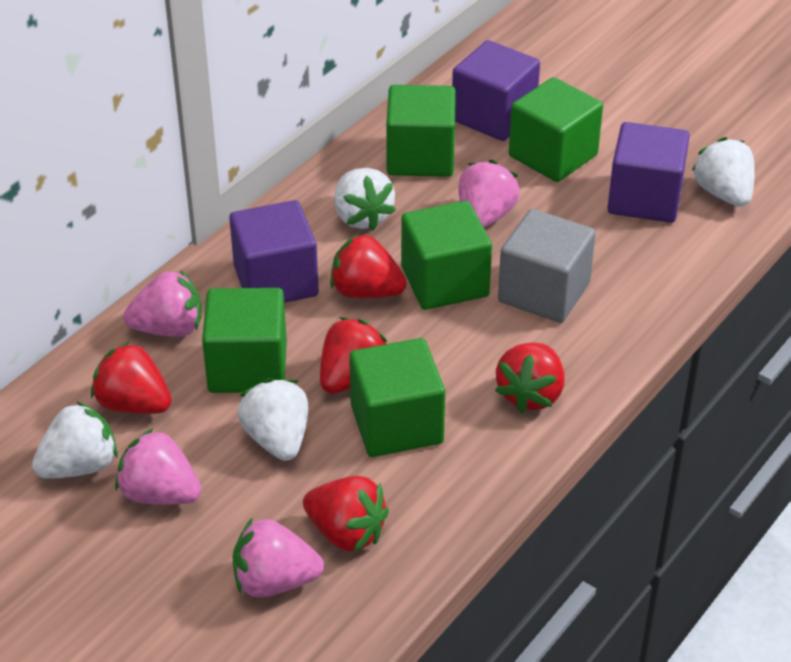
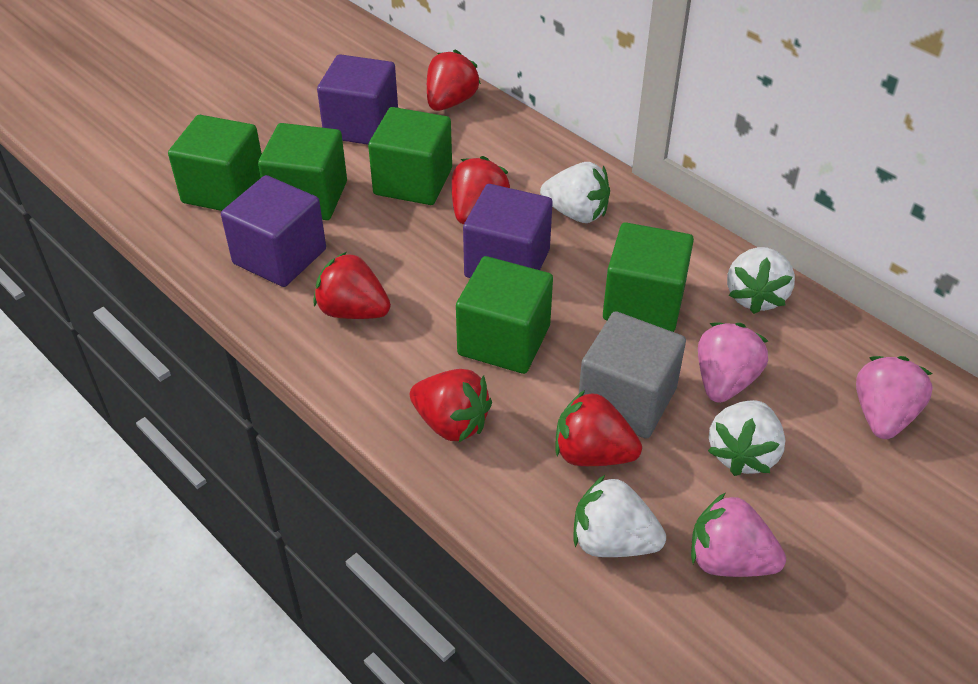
pink strawberry: [115,428,201,505] [123,270,202,337] [233,518,324,598] [459,160,520,228] = 4 -> [691,492,786,577] [698,322,768,403] [856,356,933,439] = 3

